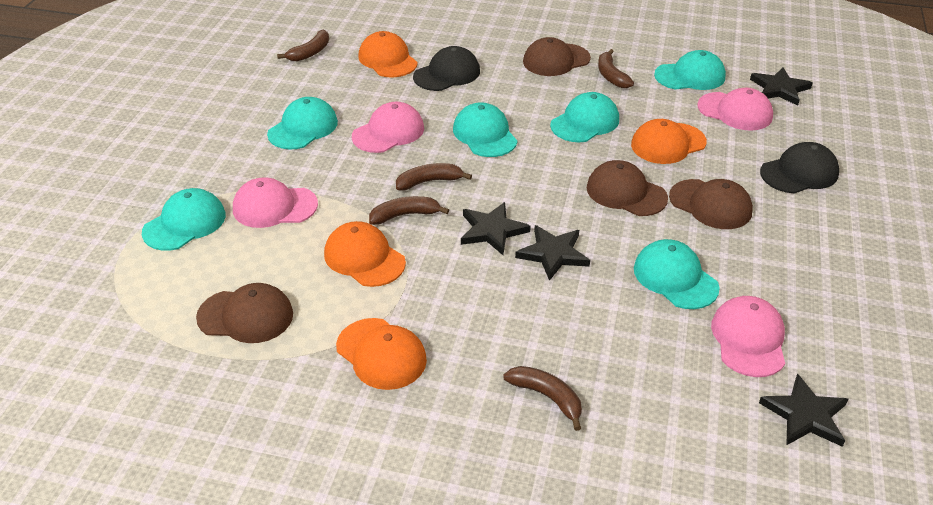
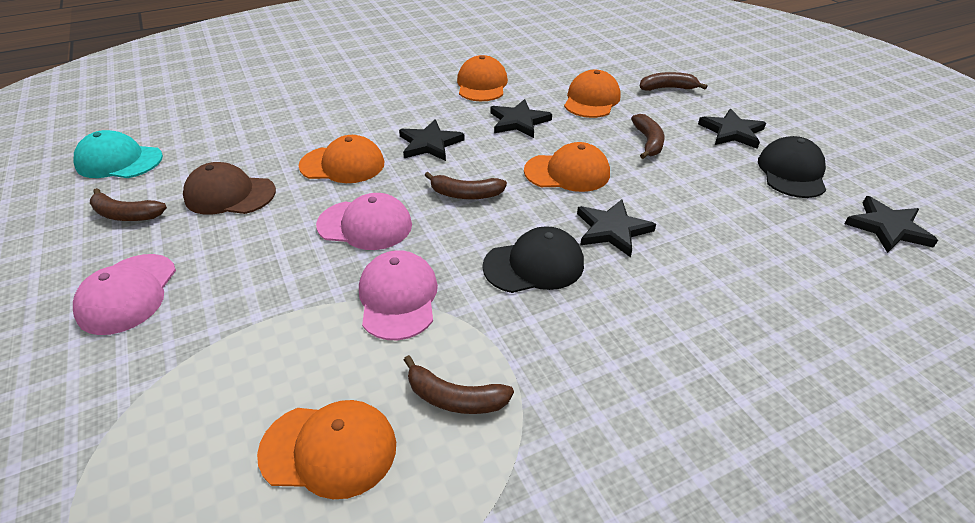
black star: [461,202,531,255] [515,225,590,281] [750,68,813,106] [759,373,848,447] = 4 -> [399,119,465,161] [490,99,552,138] [577,199,656,257] [698,109,766,149] [844,196,938,253] = 5
brown cap: [196,283,293,343] [523,37,591,76] [587,160,668,216] [669,179,753,229] = 4 -> [183,162,276,215] = 1
orange cap: [324,221,406,287] [336,318,427,390] [358,31,418,78] [631,119,707,164] = 4 -> [257,400,396,499] [299,135,384,183] [457,55,508,101] [524,142,610,192] [564,70,621,118] = 5
pink cap: [233,177,318,228] [352,102,424,153] [697,88,773,131] [711,296,785,377] = 4 -> [73,254,176,335] [316,193,412,250] [359,250,438,340] = 3
turquoise cap: [142,188,226,251] [267,97,338,149] [453,102,517,157] [550,92,619,142] [634,239,719,309] [654,50,726,90] = 6 -> [74,130,163,178] = 1

